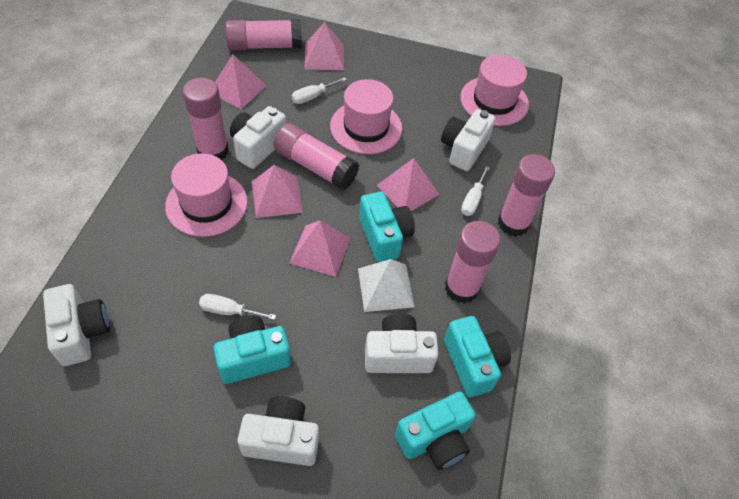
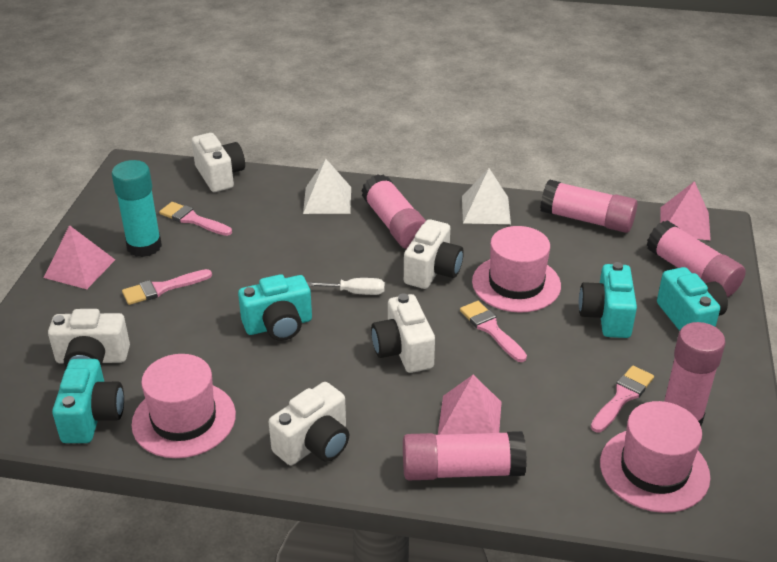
pink brush: none = 0 -> [122,269,212,305] [159,202,232,236] [460,301,527,362] [591,366,654,432] = 4
pink pyramid: [215,55,266,109] [252,165,303,218] [289,220,351,277] [305,22,344,70] [377,158,439,211] = 5 -> [44,225,115,289] [438,375,502,435] [660,181,711,241] = 3
turquoise glue stick: none = 0 -> [112,160,162,257] = 1
white pyramid: [358,259,415,312] = 1 -> [303,159,351,214] [462,168,511,224] = 2
white screwdriver: [199,294,276,320] [292,77,346,104] [461,166,490,216] = 3 -> [308,278,385,295] = 1

